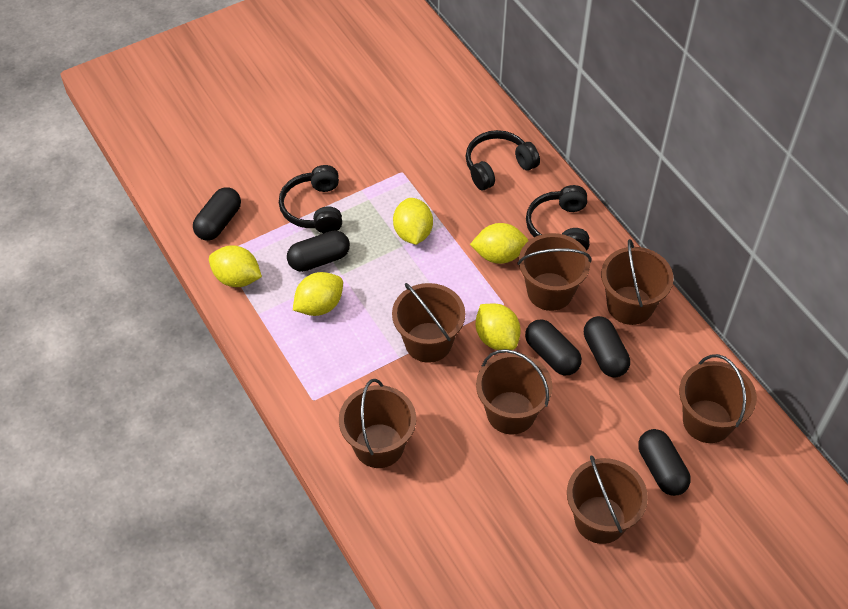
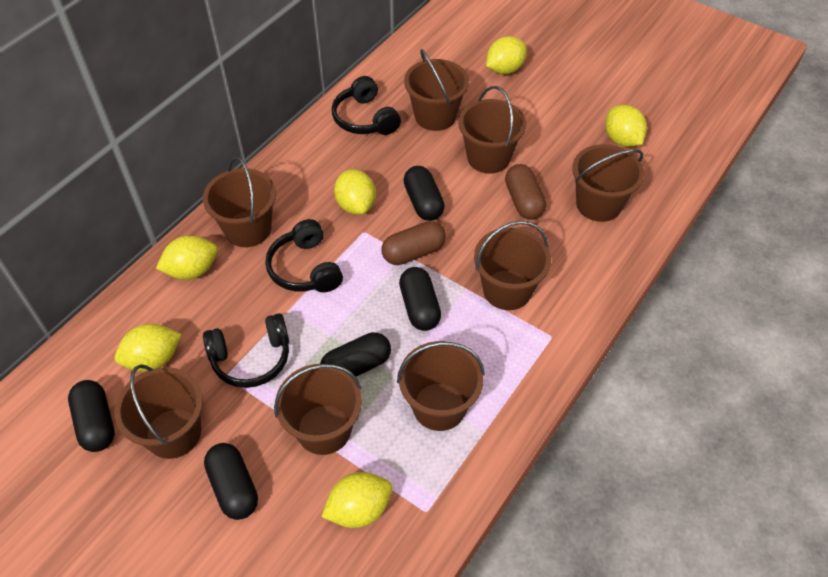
brown bucket: [339,379,416,468] [392,283,465,363] [476,349,553,435] [517,233,591,311] [567,455,648,544] [601,239,674,325] [679,354,757,443] = 7 -> [114,364,203,459] [203,157,276,247] [274,364,362,455] [397,341,485,431] [404,49,469,131] [458,86,526,174] [474,221,551,310] [572,144,644,222] = 8
brown capsule: none = 0 -> [381,221,446,265] [505,164,546,220] = 2
yellow lemon: [209,245,262,287] [293,272,343,316] [393,198,433,245] [470,223,528,264] [475,304,521,350] = 5 -> [115,324,182,372] [156,235,218,280] [322,472,392,528] [334,169,376,215] [486,36,527,74] [605,105,647,147] = 6

